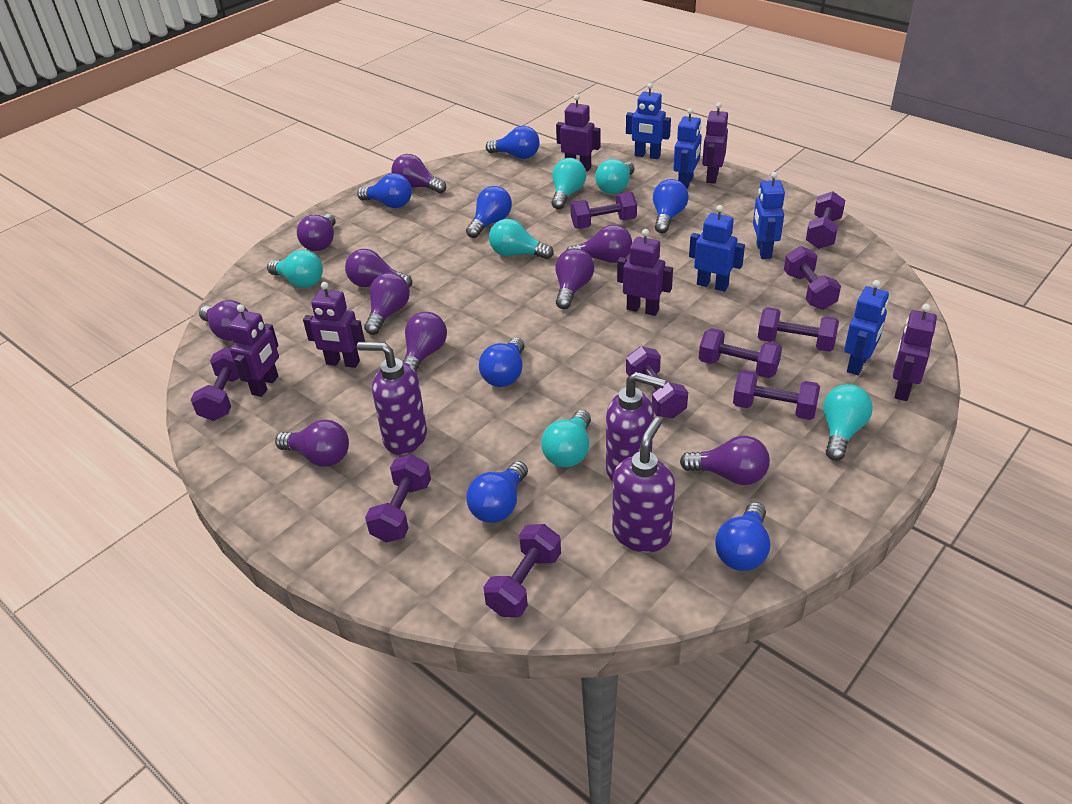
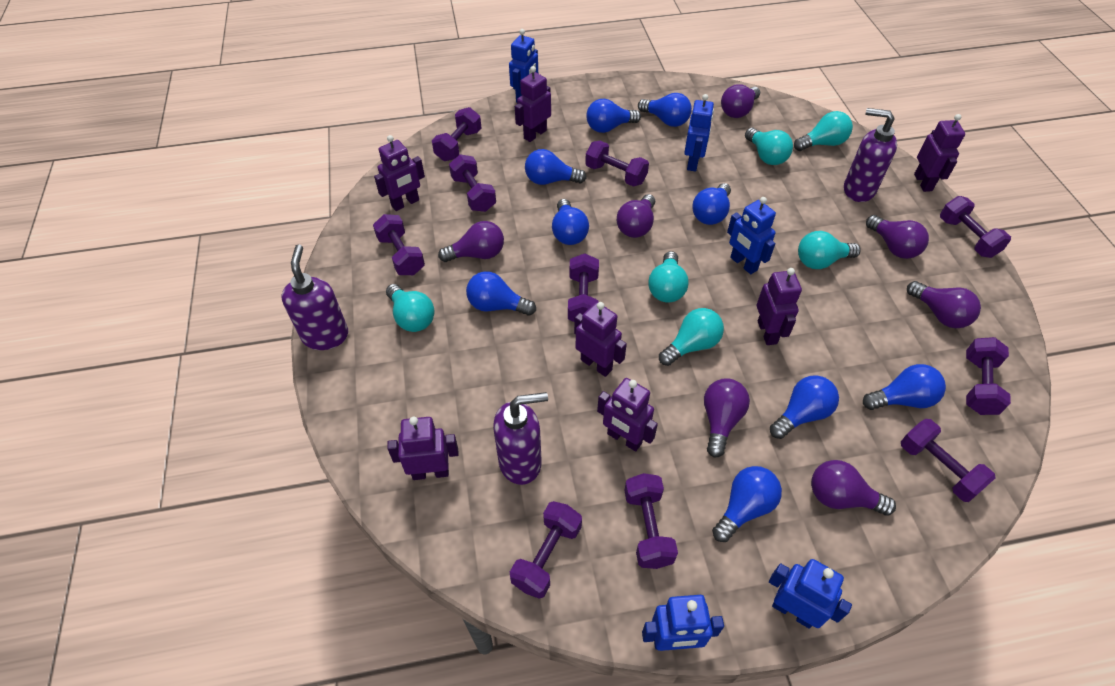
blue light bulb: [357,173,412,208] [466,186,512,238] [466,461,528,523] [479,337,525,387] [486,126,539,159] [653,179,689,233] [715,502,770,571] = 7 -> [466,271,536,316] [525,149,587,185] [552,199,589,245] [586,99,641,133] [638,93,692,127] [692,183,731,225] [712,466,782,542] [770,375,839,439] [863,364,946,410] = 9
purple light bulb: [199,300,248,341] [275,419,349,467] [297,214,336,251] [345,249,412,287] [364,273,410,335] [391,154,446,193] [403,312,447,371] [555,248,594,309] [566,225,632,263] [680,436,770,485] = 10 -> [438,221,504,262] [617,194,655,238] [704,379,750,458] [721,84,760,118] [811,460,896,516] [866,215,929,259] [907,281,981,328] = 7
purple robot: [228,304,279,397] [303,282,365,368] [556,94,600,171] [617,229,673,316] [702,102,728,184] [893,304,937,401] = 6 -> [374,135,425,211] [387,416,459,480] [515,66,551,142] [574,302,627,377] [597,378,658,452] [757,268,802,345] [914,114,965,192] = 7

